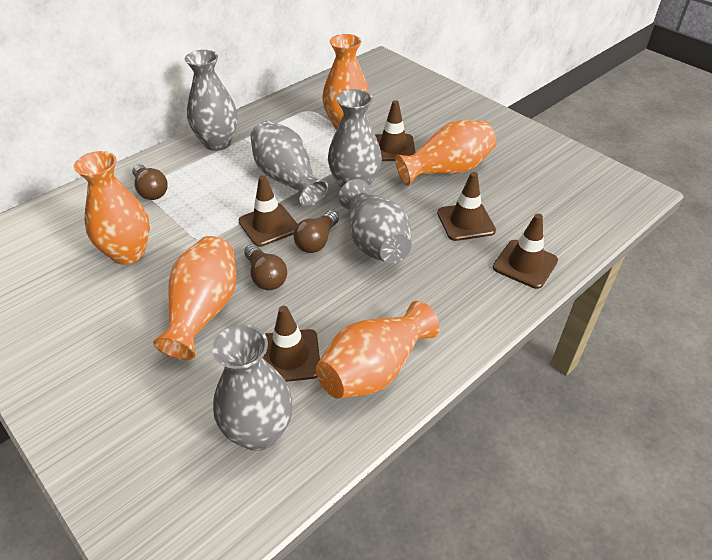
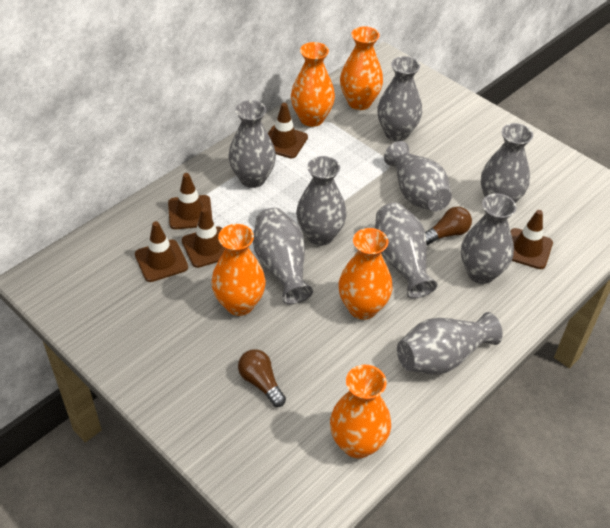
brown light bulb: [132,164,168,200] [244,244,287,290] [293,210,339,253] = 3 -> [238,349,286,407] [425,207,472,245] = 2
grey vase: [185,50,237,151] [212,325,293,451] [250,121,328,207] [328,89,382,188] [338,179,412,263] = 5 -> [229,100,276,188] [253,208,313,304] [296,156,347,246] [375,203,438,299] [377,56,422,141] [384,141,452,212] [397,312,503,375] [461,193,517,284] [481,123,533,203] = 9

